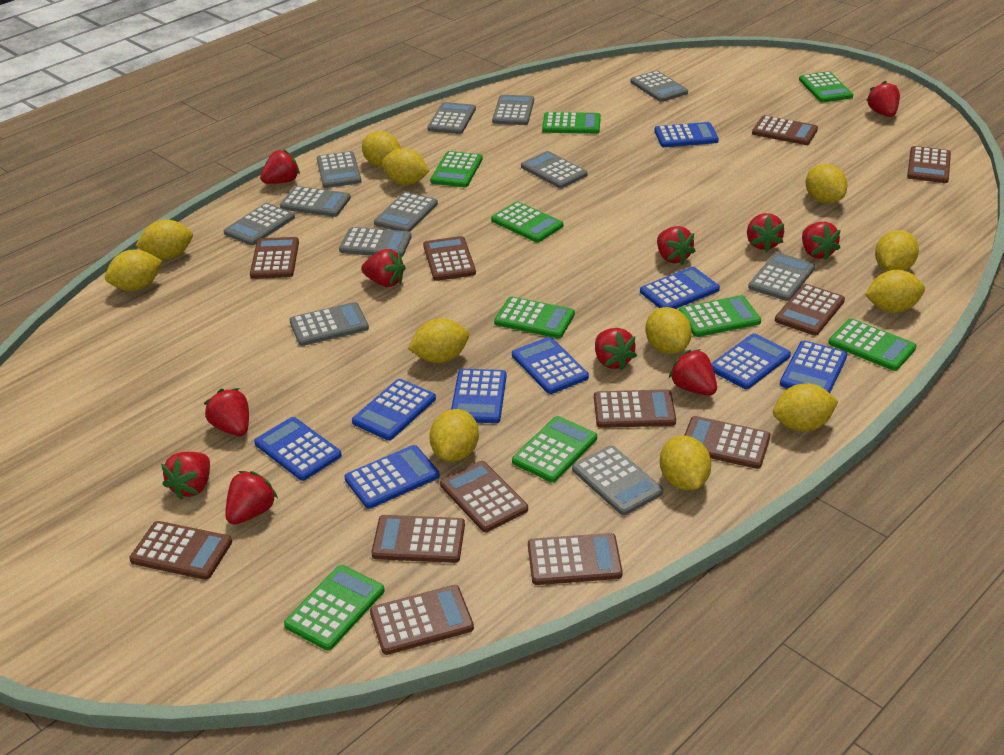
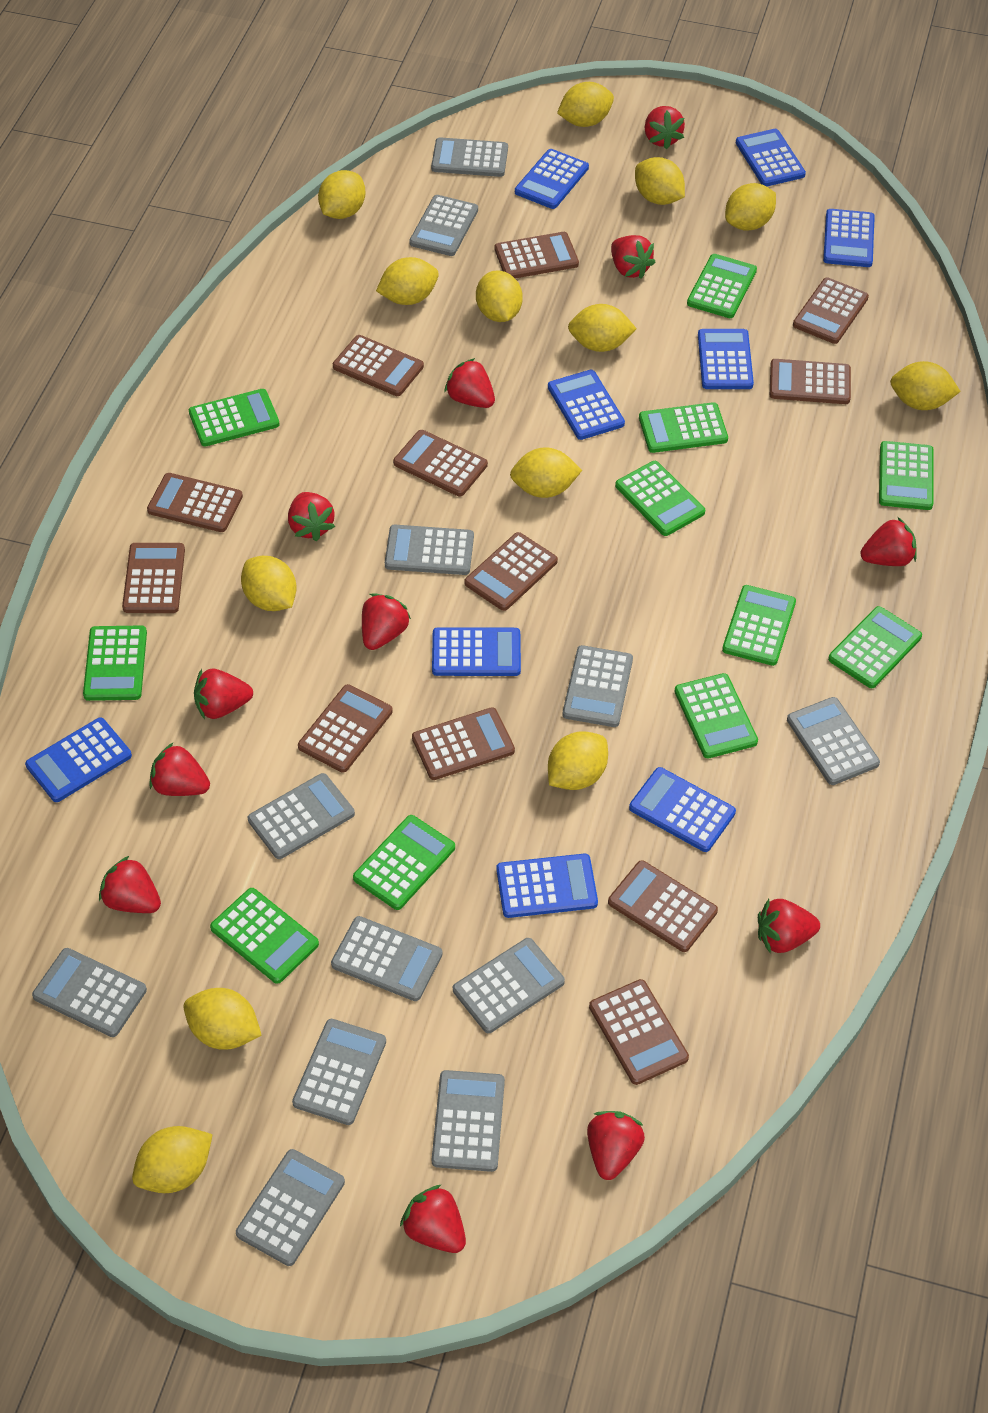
green calculator: [284,565,385,650] [430,151,483,187] [491,202,564,242] [494,296,575,338] [512,416,597,482] [542,112,601,134] [679,295,761,337] [799,71,853,102] [828,319,916,371] = 9 -> [83,625,147,701] [189,389,280,446] [210,888,319,984] [353,815,455,910] [615,461,705,536] [639,402,728,453] [674,673,758,759] [687,254,757,318] [722,585,796,666] [828,606,922,688] [879,441,933,510] = 11
red strawberry: [161,452,210,499] [204,388,249,436] [225,471,278,524] [260,149,300,184] [361,249,406,287] [595,328,637,371] [657,226,696,264] [669,349,717,396] [747,213,784,252] [802,222,841,261] [866,81,900,117] = 11 -> [99,856,161,913] [149,742,210,796] [194,669,253,719] [288,492,335,541] [362,593,411,650] [400,1185,466,1253] [444,358,495,408] [587,1111,645,1180] [611,235,656,279] [645,106,685,150] [758,899,820,954] [860,517,917,566] = 12
yellow lemon: [105,250,162,291] [135,220,193,259] [362,131,401,167] [382,148,430,185] [408,318,469,363] [429,409,479,462] [645,307,692,354] [660,435,711,490] [773,383,838,432] [806,164,847,204] [865,270,925,313] [875,230,919,271] = 12 -> [132,1126,213,1193] [183,988,262,1050] [241,556,296,611] [318,170,366,219] [376,257,439,305] [476,270,523,322] [510,447,582,498] [548,731,608,790] [557,82,614,127] [568,304,637,352] [635,157,685,205] [725,183,776,231] [890,361,961,410] = 13

